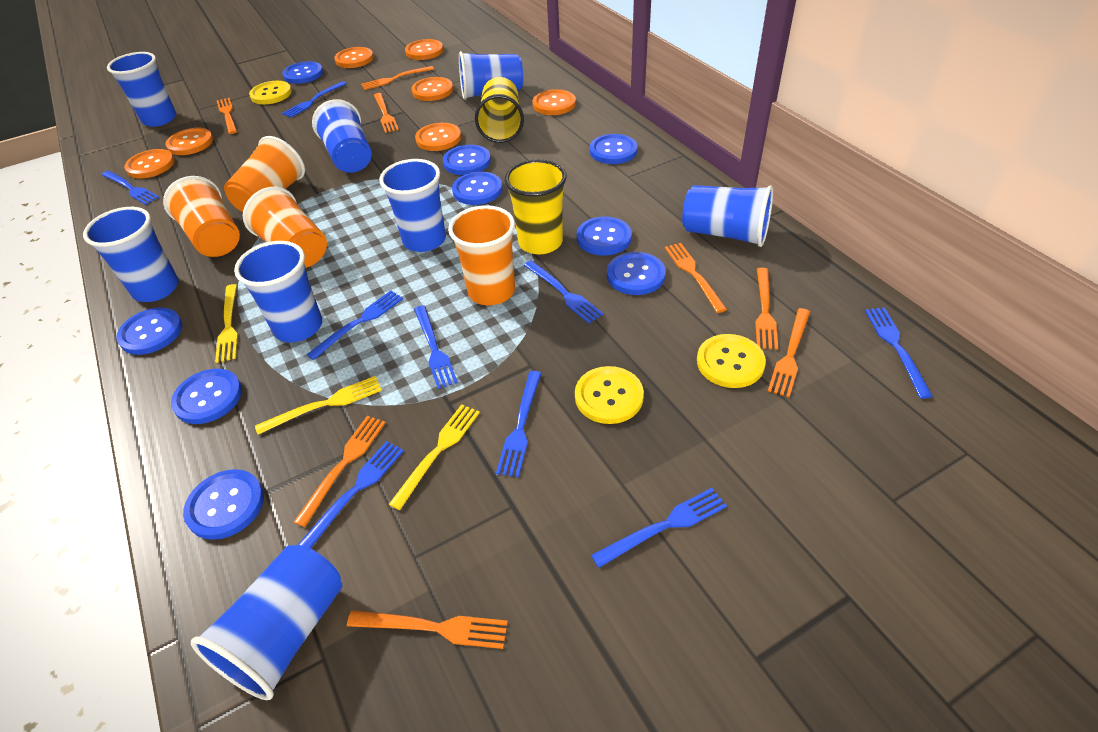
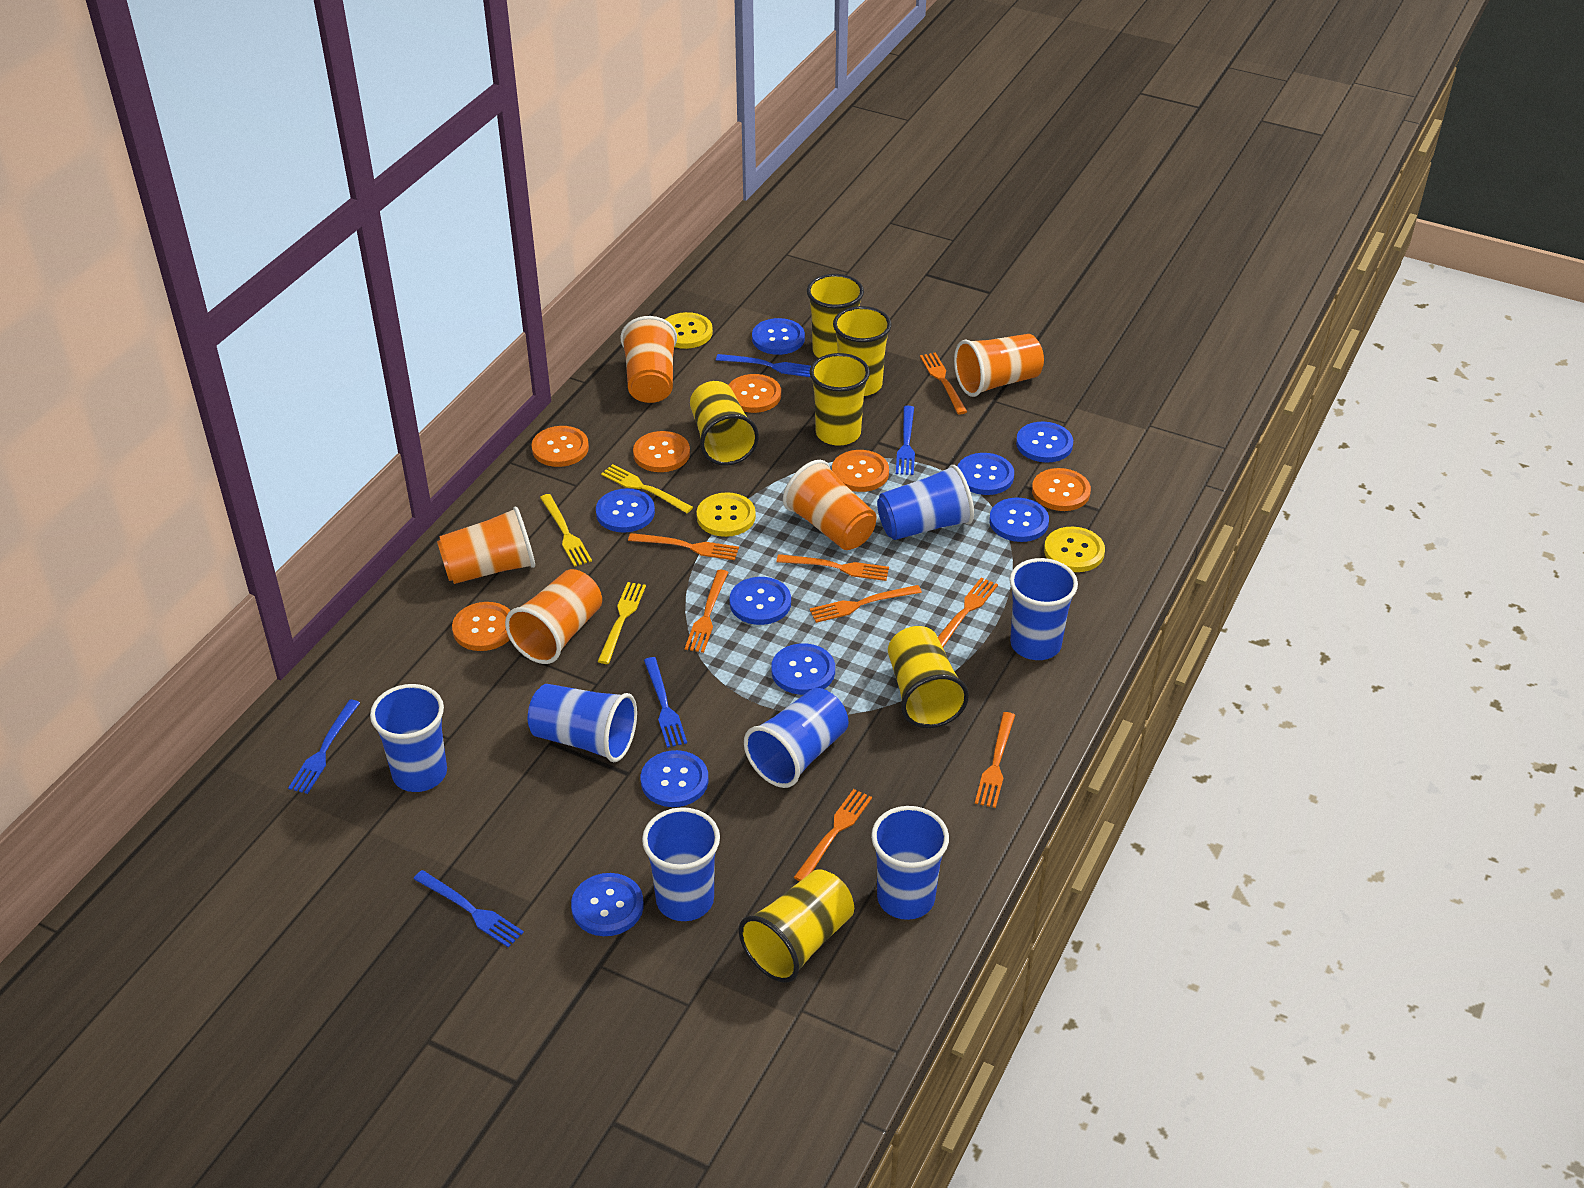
blue cup: [83,207,179,302] [107,52,176,127] [191,545,342,700] [234,241,322,342] [312,99,371,173] [379,159,446,252] [459,51,523,100] [682,185,773,247] = 8 -> [370,684,447,792] [528,684,637,762] [642,807,720,921] [744,688,849,788] [871,806,949,920] [877,465,974,540] [1009,558,1078,660] = 7
blue fork: [102,170,159,205] [282,81,347,118] [298,441,404,549] [307,291,403,360] [414,305,458,389] [496,371,542,477] [523,260,604,323] [591,488,727,568] [865,307,933,399] = 9 -> [288,700,360,794] [414,870,524,948] [644,657,687,748] [716,354,811,377] [896,406,915,475] = 5
orange button: [124,149,175,178] [166,128,213,155] [334,47,374,68] [405,39,443,60] [411,77,453,101] [415,123,461,151] [533,89,576,115] = 7 -> [452,602,511,651] [532,426,589,467] [633,431,690,472] [728,374,781,413] [832,450,889,492] [1032,468,1091,511] = 6
orange cup: [163,176,240,257] [224,136,305,212] [243,187,327,268] [448,205,515,305] = 4 -> [437,507,535,584] [505,569,602,664] [620,316,677,403] [783,460,877,550] [954,334,1044,397] = 5
yellow cup: [475,77,524,143] [505,160,567,254] = 2 -> [690,381,759,466] [739,869,854,983] [807,274,864,358] [810,353,870,446] [833,306,891,396] [888,626,969,728] = 6

